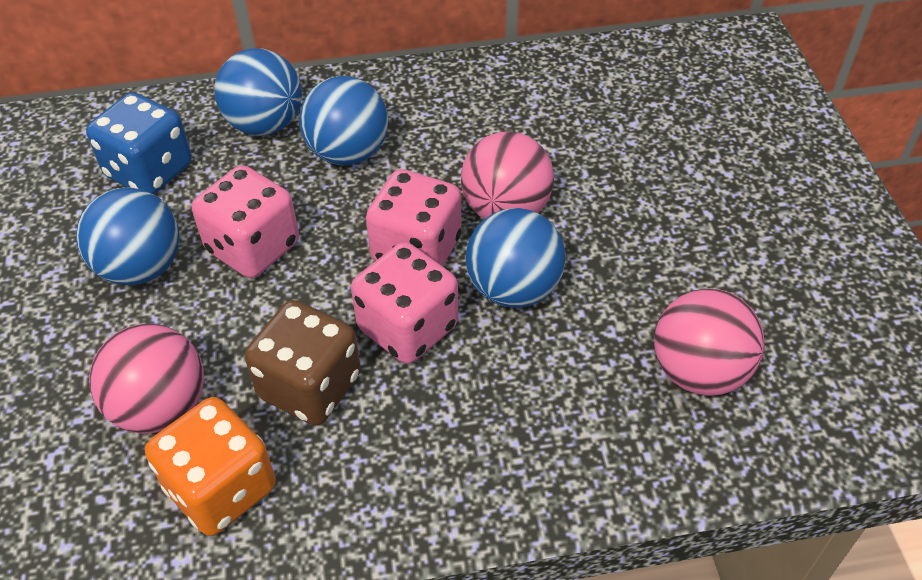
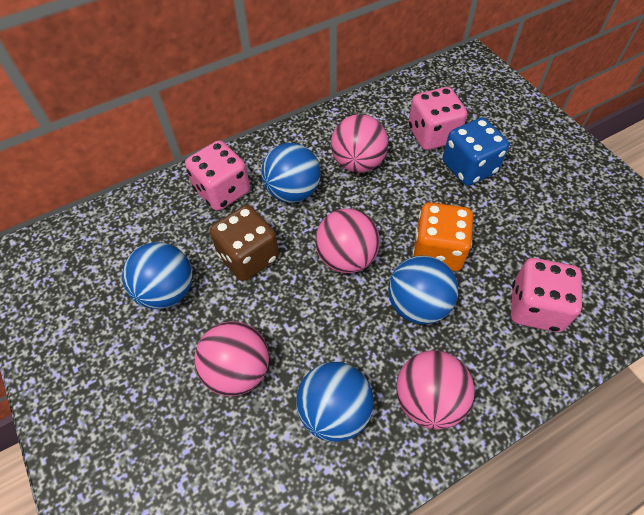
pink ball: [89,324,204,434] [461,131,554,219] [654,289,765,396] = 3 -> [194,321,269,396] [315,209,380,273] [331,114,388,173] [396,350,475,430] = 4

